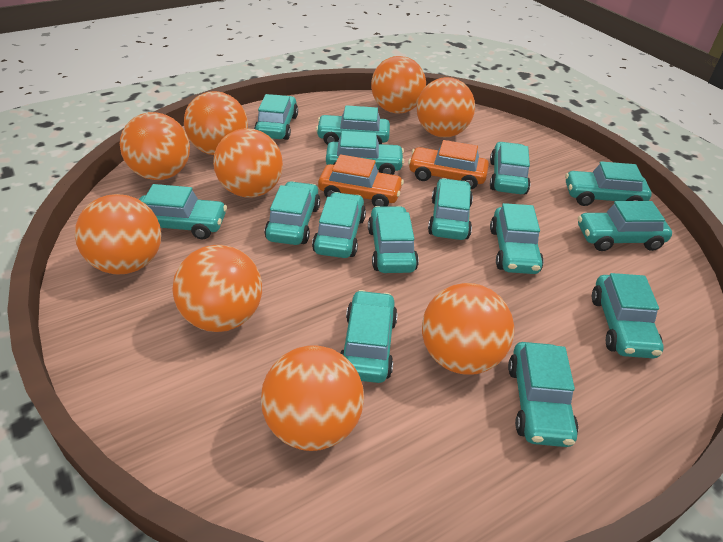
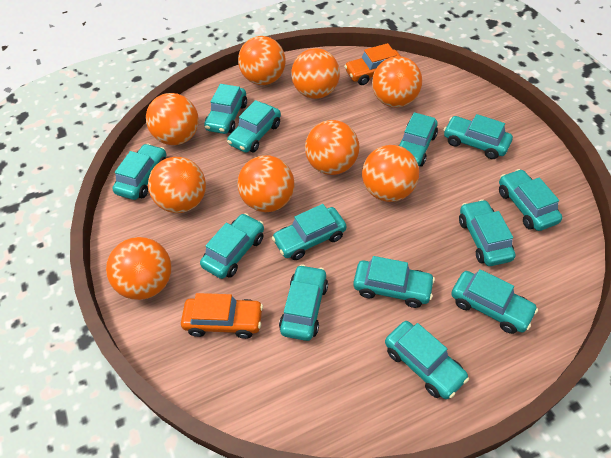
turquoise car: [139,184,227,239] [254,94,298,140] [264,181,320,245] [312,192,366,258] [316,105,390,145] [326,131,405,175] [340,290,398,383] [368,206,419,273] [428,178,473,240] [490,142,531,194] [490,203,544,274] [508,342,578,447] [565,161,652,206] [578,201,672,251] [592,273,664,358] = 15 -> [112,143,166,200] [200,213,264,279] [204,84,247,134] [227,100,281,153] [272,204,346,260] [279,264,328,341] [353,256,435,308] [385,321,469,399] [398,112,438,166] [443,114,513,159] [451,269,538,334] [459,199,516,266] [499,169,563,231] = 13

